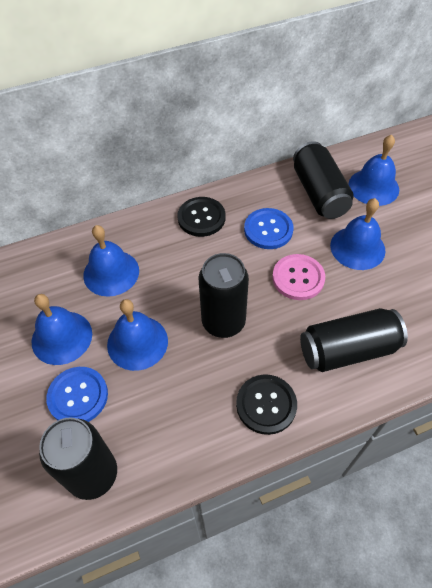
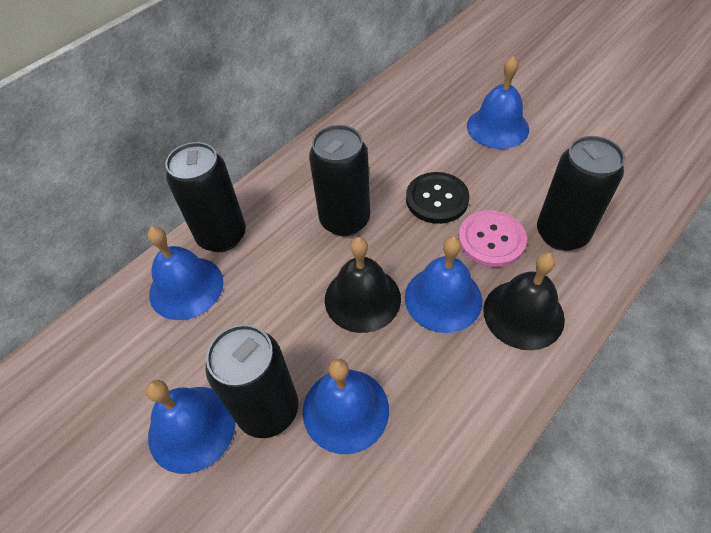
black bell: none = 0 -> [325,237,401,333] [483,253,565,350] = 2
black button: [177,197,225,237] [236,374,297,435] = 2 -> [406,172,469,224] = 1
blue button: [46,367,108,422] [244,208,293,249] = 2 -> none = 0

